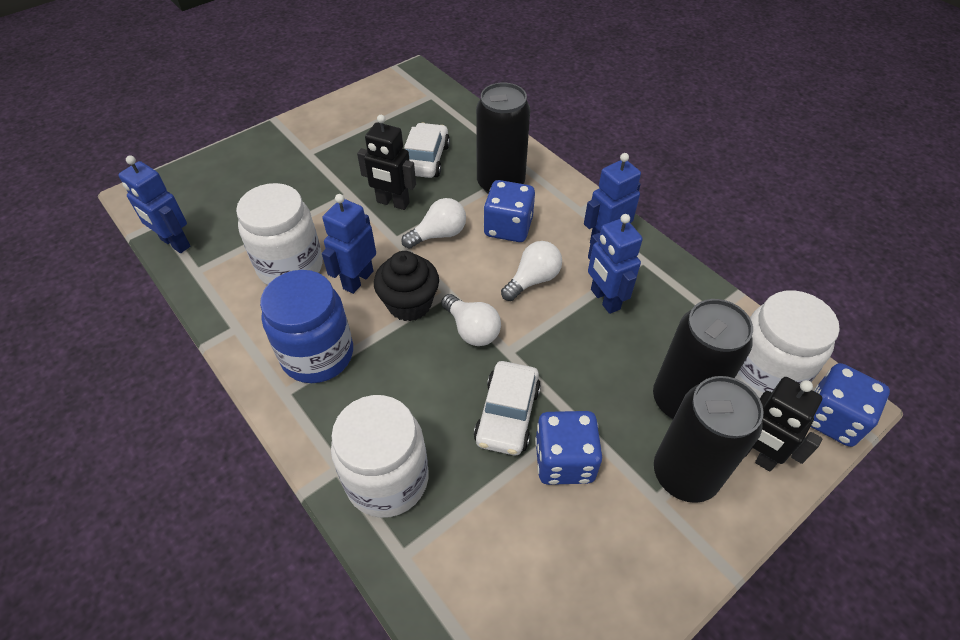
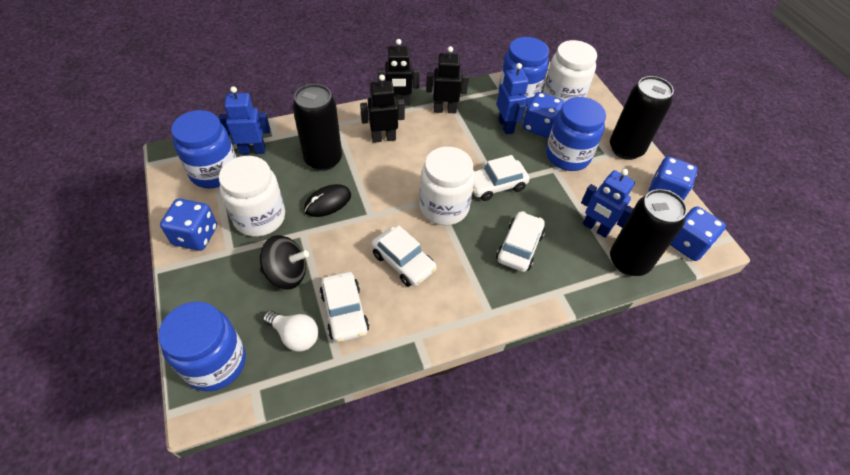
black cupcake: [374,251,439,321] = 1 -> none = 0
black mouse: none = 0 -> [304,184,351,217] = 1
black robot: [357,115,416,210] [745,377,822,472] = 2 -> [360,74,405,143] [378,39,420,106] [426,46,469,113] = 3
black spinning top: none = 0 -> [260,235,309,290] = 1
blue dice: [483,180,535,242] [535,411,602,485] [811,363,890,447] = 3 -> [160,199,217,251] [523,92,564,138] [648,156,698,201] [670,206,726,261] = 4
blue jar: [260,270,353,383] = 1 -> [158,302,246,391] [171,110,236,188] [499,37,549,106] [546,97,606,171] = 4
blue robot: [119,155,191,253] [322,194,376,294] [584,153,641,243] [588,214,643,314] = 4 -> [219,86,270,155] [497,63,529,134] [581,169,635,238] = 3
white car: [404,123,450,178] [474,361,541,455] = 2 -> [320,272,369,342] [371,226,437,286] [473,155,530,201] [496,211,545,272] = 4
white light bulb: [401,198,466,249] [441,294,501,346] [501,241,562,301] = 3 -> [263,311,319,352] = 1

